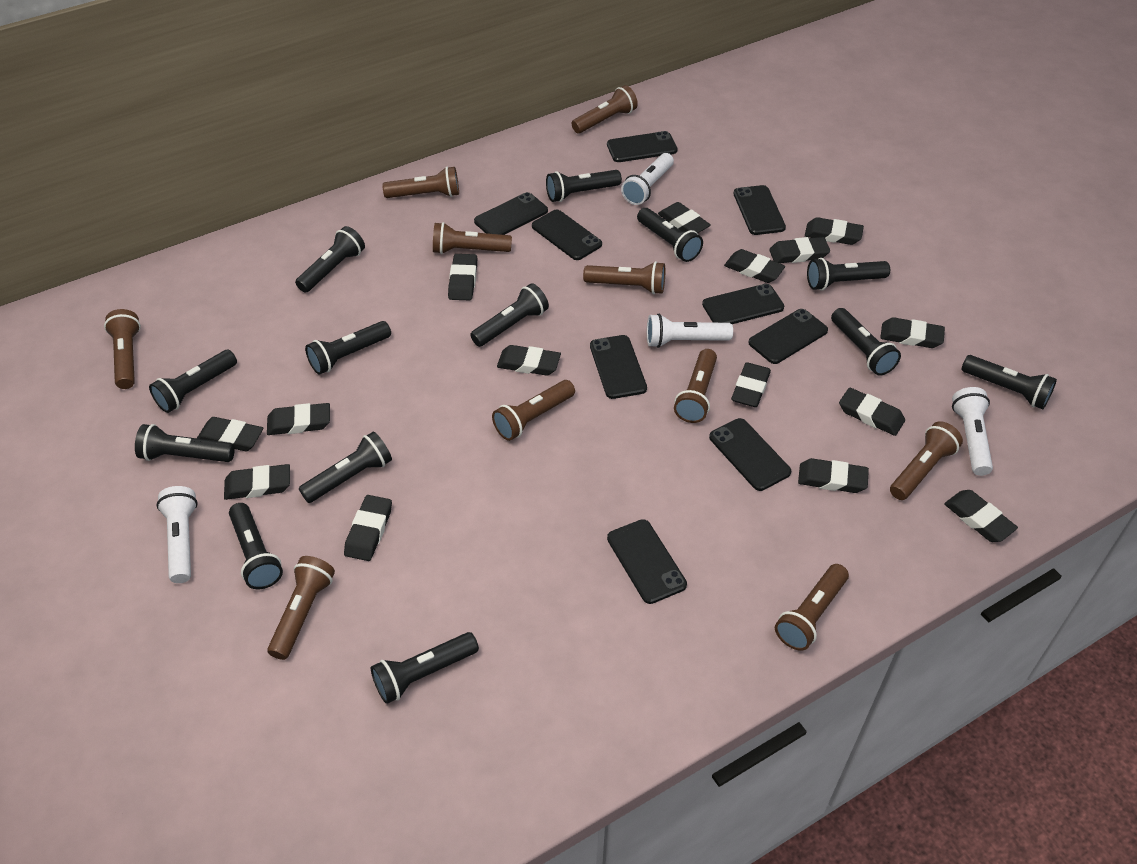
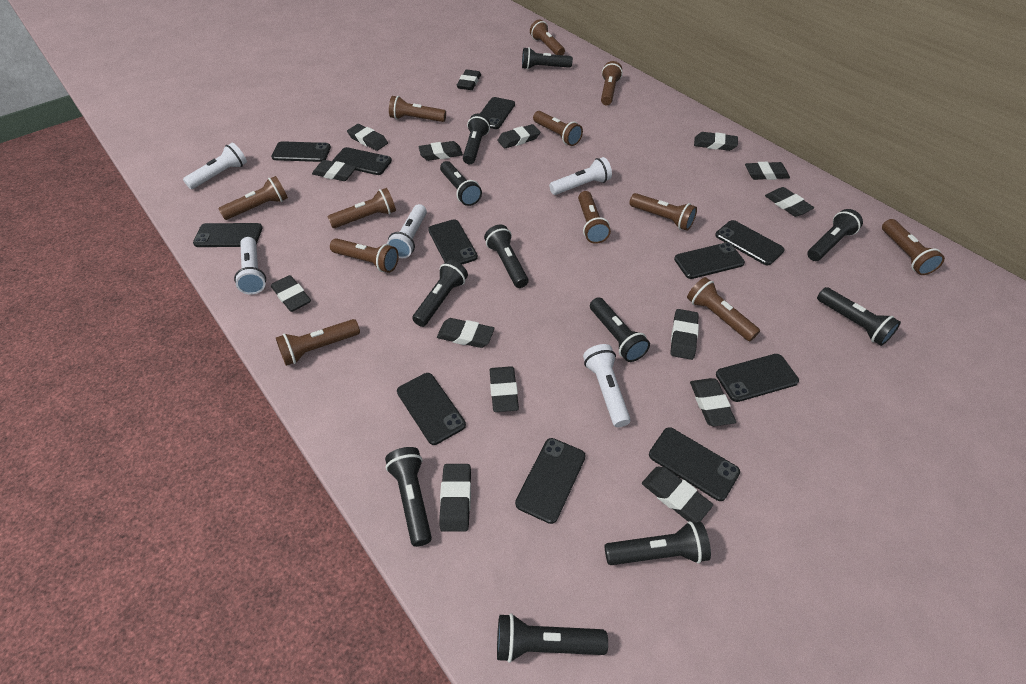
black flashlight: [135,424,235,462] [149,350,237,413] [229,503,283,589] [295,226,365,293] [299,432,392,503] [305,321,391,375] [371,632,479,704] [470,283,549,347] [546,170,622,202] [637,208,703,262] [807,258,890,291] [831,308,901,376] [962,355,1057,409] = 13 -> [385,447,432,547] [412,260,468,327] [440,161,482,206] [463,113,490,164] [484,225,528,288] [497,613,608,663] [522,47,573,69] [590,297,650,362] [604,521,711,565] [807,209,863,261] [817,287,901,346] = 11
black phone: [474,192,548,235] [532,210,602,260] [590,335,647,399] [607,131,678,162] [607,519,687,604] [702,284,784,324] [709,418,791,491] [733,185,786,235] [748,309,828,364] = 9 -> [193,223,263,247] [271,141,331,162] [332,147,392,175] [397,373,466,445] [428,219,478,265] [480,97,515,129] [515,438,586,524] [649,427,740,501] [674,243,745,279] [715,220,784,265] [716,354,799,402] = 11
brown flashlight: [104,309,141,389] [267,556,335,660] [382,167,459,198] [433,222,512,254] [492,380,575,441] [572,85,638,133] [583,261,665,294] [674,349,717,423] [775,564,849,651] [890,421,963,500] = 10 -> [218,176,288,220] [276,319,360,366] [327,188,396,228] [330,238,399,273] [389,96,446,122] [530,19,565,55] [533,111,583,146] [578,191,611,244] [601,61,623,105] [629,193,697,231] [687,277,760,341] [882,219,945,275] = 12
white flashlight: [156,486,198,583] [621,153,674,205] [647,314,733,348] [952,387,993,476] = 4 -> [183,143,247,189] [234,237,266,294] [387,204,427,258] [549,157,612,195] [583,344,631,427] = 5

